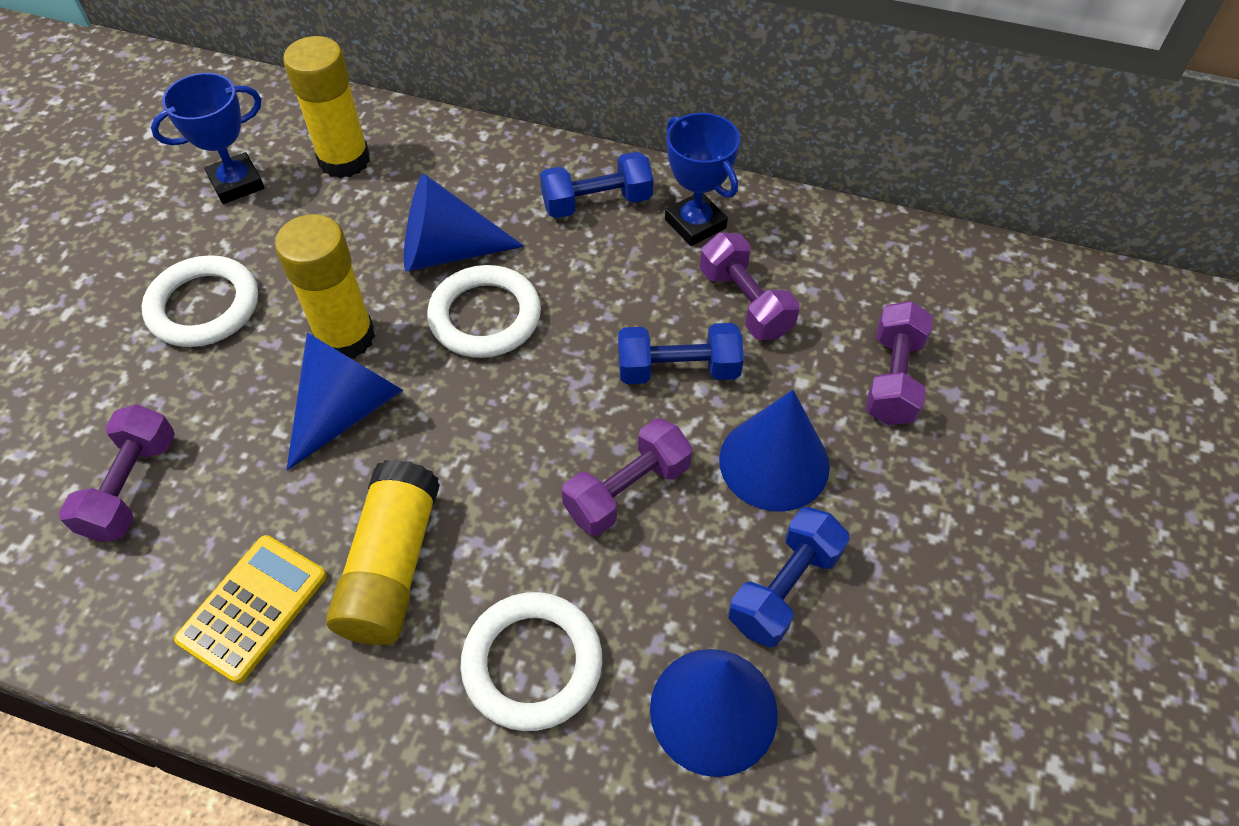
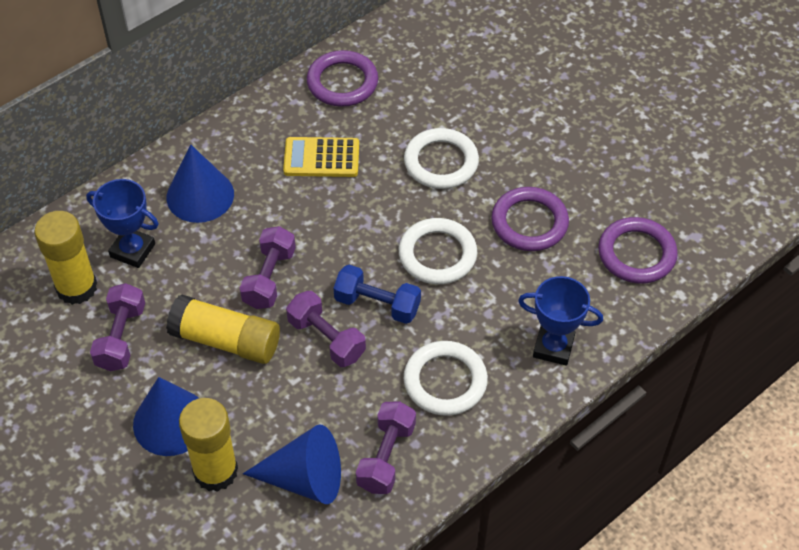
blue cone: [286,332,404,471] [404,173,524,272] [650,649,778,777] [719,390,830,511] = 4 -> [133,377,199,456] [167,145,234,223] [243,424,341,504] = 3
blue dumbbell: [540,152,653,218] [618,323,744,384] [728,507,850,648] = 3 -> [334,265,421,324] = 1
purple ring: none = 0 -> [307,50,378,107] [491,187,569,251] [598,217,678,284] = 3

